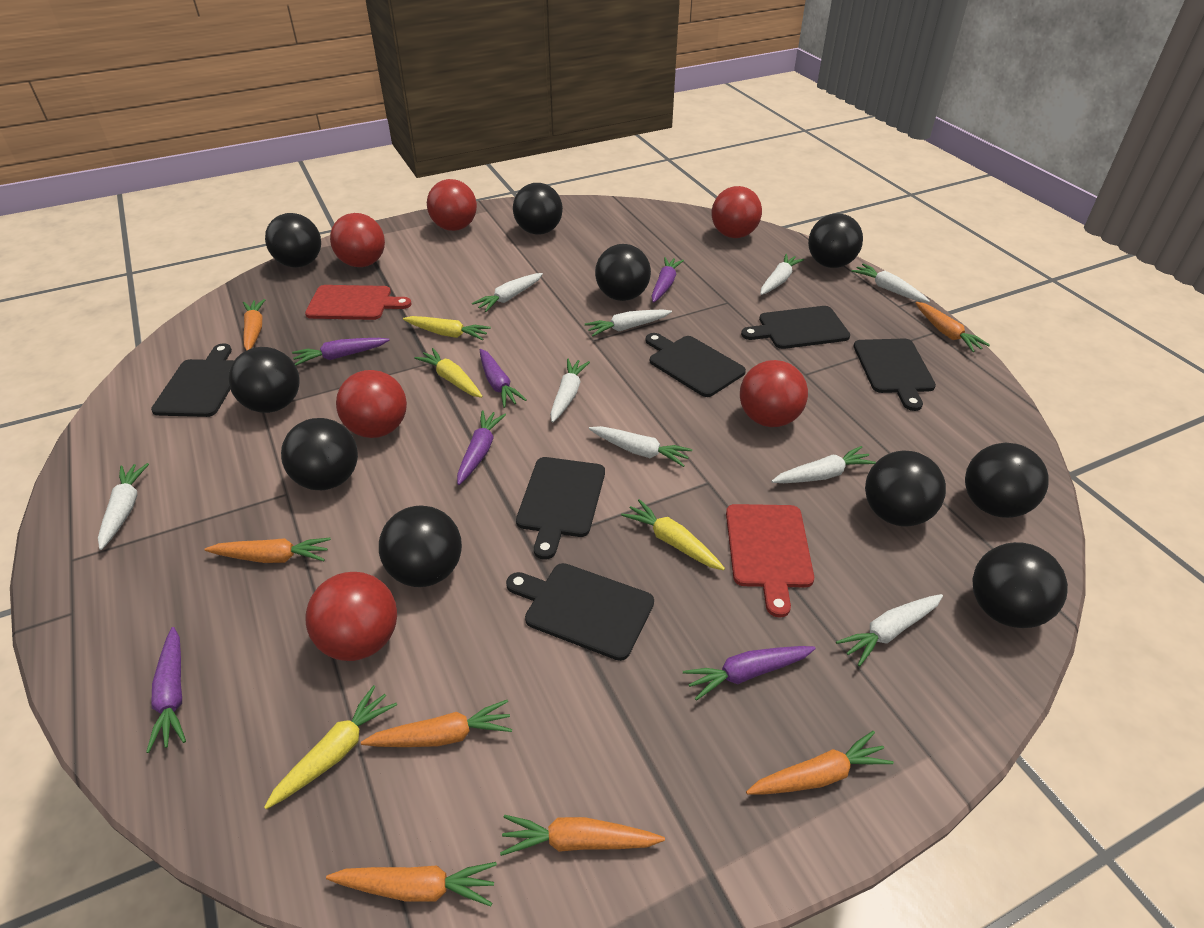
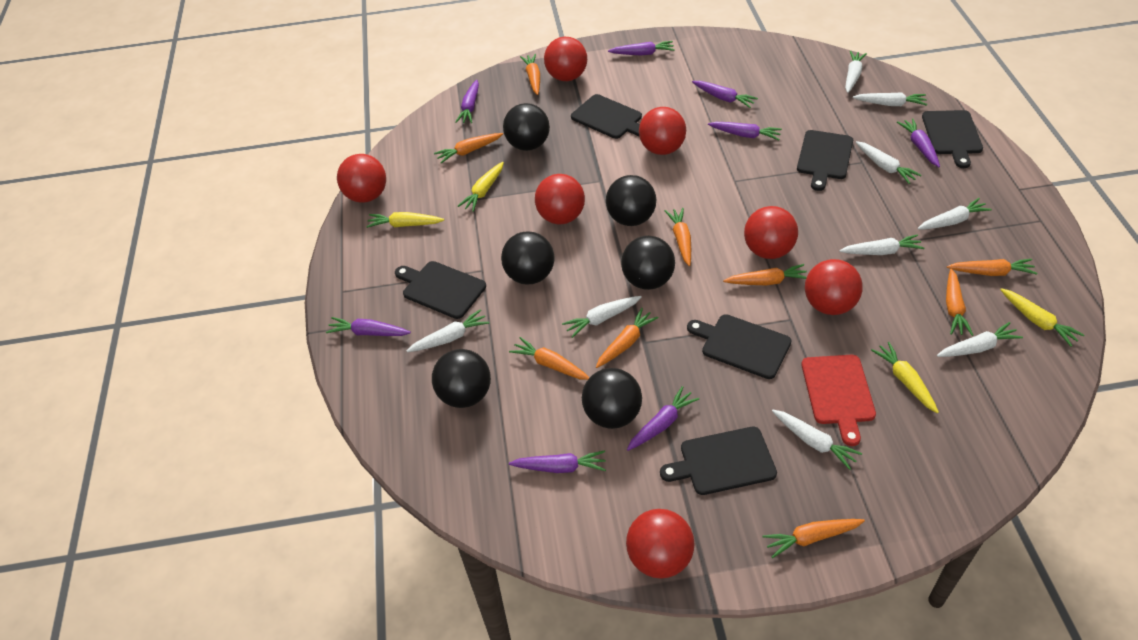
black ball: [228,347,300,413] [265,213,321,267] [281,418,358,490] [379,505,462,587] [513,183,563,235] [595,244,651,301] [808,213,863,268] [865,451,946,527] [965,443,1049,518] [972,542,1068,628] = 10 -> [432,349,491,408] [501,231,554,285] [503,103,550,151] [582,368,642,429] [606,175,656,226] [621,236,675,290] = 6
orange carrot: [204,538,331,563] [243,299,265,351] [326,862,497,906] [361,700,512,747] [500,815,665,856] [746,731,894,795] [915,302,990,352] = 7 -> [434,133,503,163] [509,337,590,380] [520,54,540,95] [596,308,659,368] [665,208,691,266] [723,264,807,285] [762,519,865,558] [946,269,973,336] [947,259,1037,276] = 9
purple carrot: [146,627,186,753] [292,338,390,365] [457,410,506,485] [480,349,527,408] [652,257,684,303] [683,646,816,701] = 6 -> [326,317,411,336] [455,80,479,123] [509,450,606,473] [608,41,675,55] [627,386,699,451] [692,81,758,108] [708,122,782,140] [897,118,940,167] = 8
red ball: [305,572,397,661] [330,213,385,267] [336,370,407,438] [427,179,477,231] [712,186,762,238] [740,360,808,427] = 6 -> [337,154,386,203] [535,174,585,224] [544,37,587,81] [626,509,695,579] [639,107,686,155] [744,206,798,259] [805,259,863,315] = 7
red cutting board: [305,285,411,320] [726,504,814,618] = 2 -> [801,355,876,446] = 1

